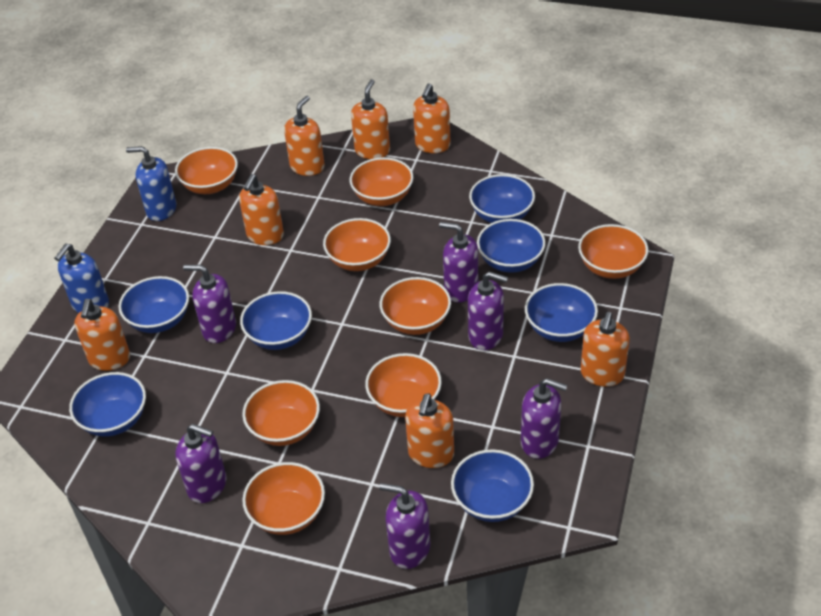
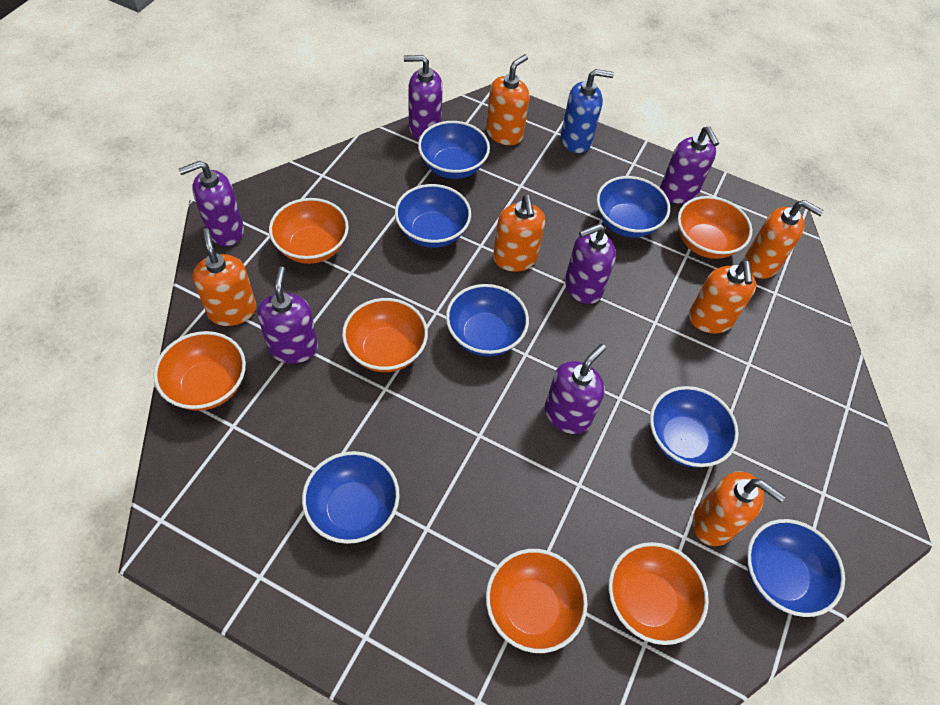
blue soap dispenser: [54,244,109,313] [126,146,176,221] = 2 -> [561,69,614,153] = 1
orange bowl: [175,147,238,194] [242,380,320,446] [242,462,325,535] [323,218,391,271] [350,157,414,206] [365,353,442,417] [380,277,451,335] [578,224,648,279] = 8 -> [153,331,246,411] [269,198,349,264] [342,298,428,372] [486,549,588,653] [609,542,709,645] [678,196,752,259] = 6
orange soap dispenser: [74,299,130,371] [239,174,284,245] [284,96,325,176] [351,79,390,159] [405,393,454,468] [413,83,451,153] [580,312,630,387] = 7 -> [193,228,256,326] [486,54,530,145] [493,195,545,272] [689,260,756,334] [693,471,785,546] [745,200,824,279] = 6

